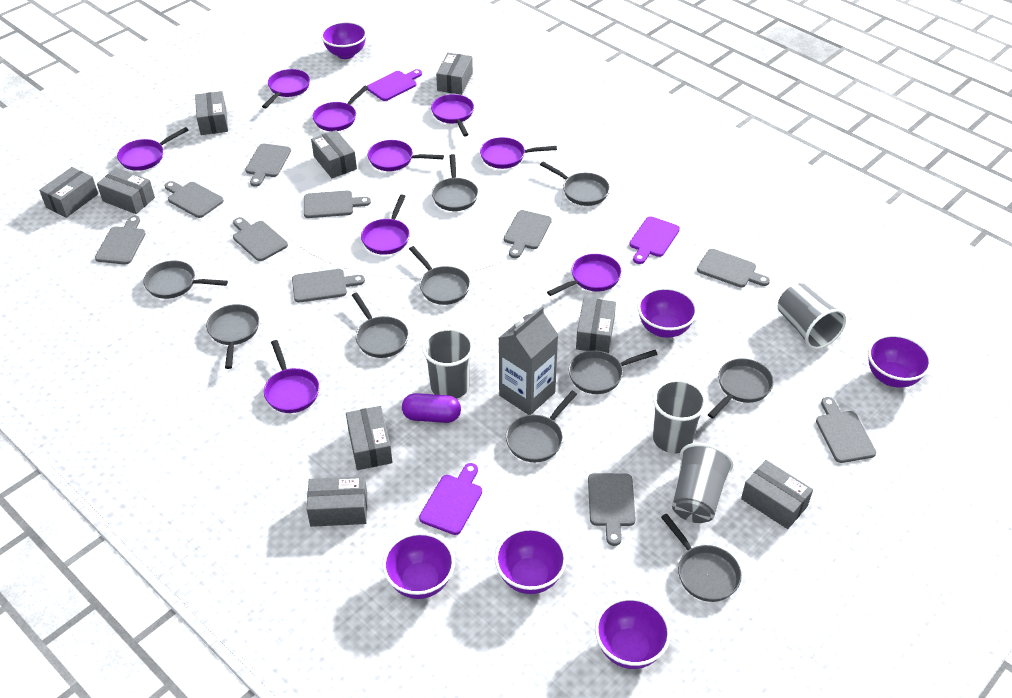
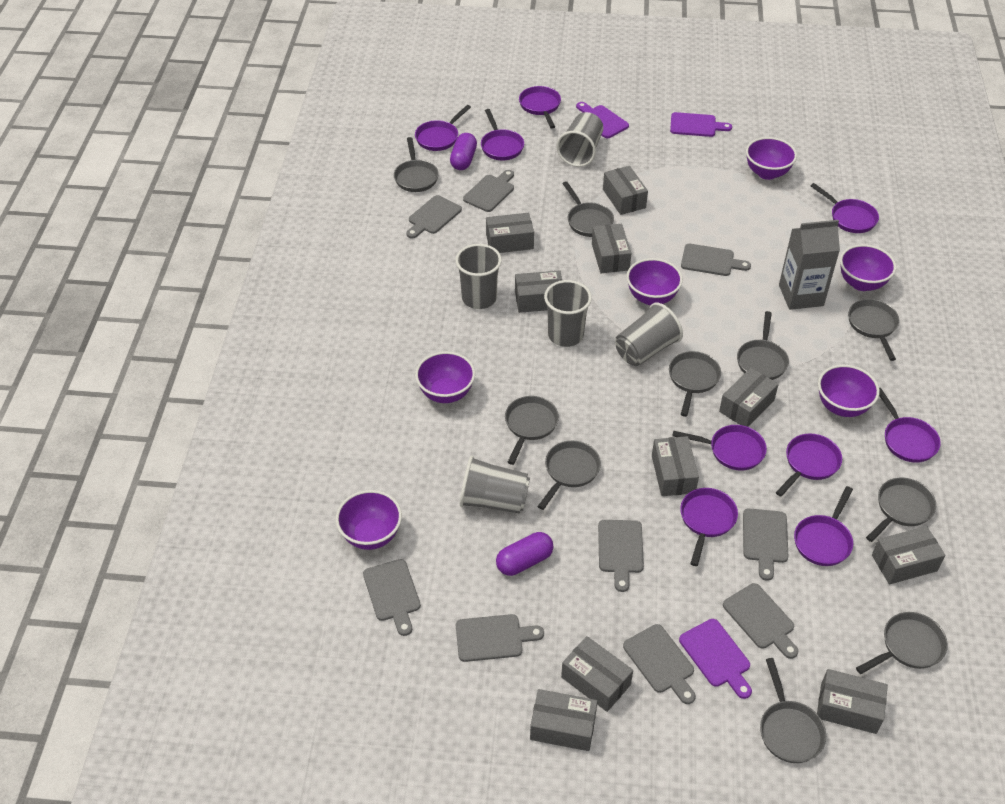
grey box: [39,167,98,218] [97,167,155,214] [195,91,228,135] [307,476,367,527] [311,130,357,178] [346,406,393,470] [436,53,473,95] [576,298,616,353] [741,460,813,529] = 9 -> [486,213,534,253] [515,270,562,313] [530,689,597,751] [561,636,633,712] [592,224,631,273] [603,166,648,215] [652,436,699,496] [719,368,779,427] [817,669,888,734] [872,526,946,584] = 10
grey cup: [422,328,474,399] [653,379,707,453] [672,443,734,523] [778,283,846,349] = 4 -> [455,244,502,309] [460,456,530,514] [544,280,592,347] [557,112,603,167] [615,303,683,366] = 5
grey cutting board: [95,216,146,264] [164,181,224,218] [233,217,288,261] [245,143,291,187] [292,269,365,302] [304,190,371,218] [504,210,552,258] [588,473,636,546] [697,249,770,288] [816,397,876,463] = 10 -> [363,559,421,636] [406,195,462,239] [456,614,544,662] [463,170,514,212] [598,520,644,592] [623,624,696,704] [681,244,751,276] [723,583,798,659] [743,508,788,581] = 9
purple capsule: [402,393,461,423] = 1 -> [450,133,477,170] [496,532,553,576] = 2

